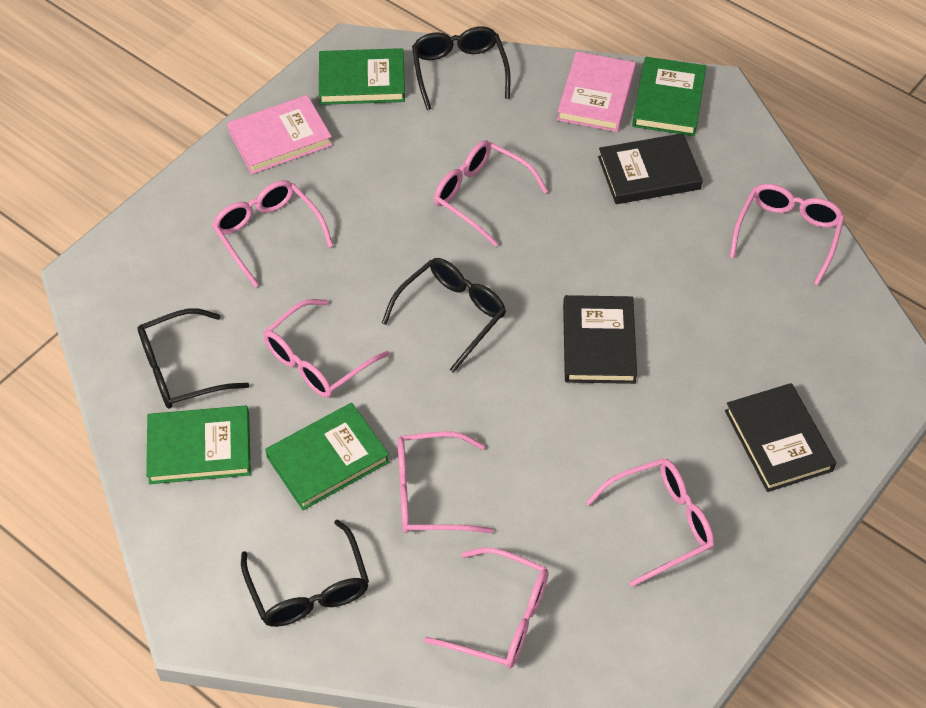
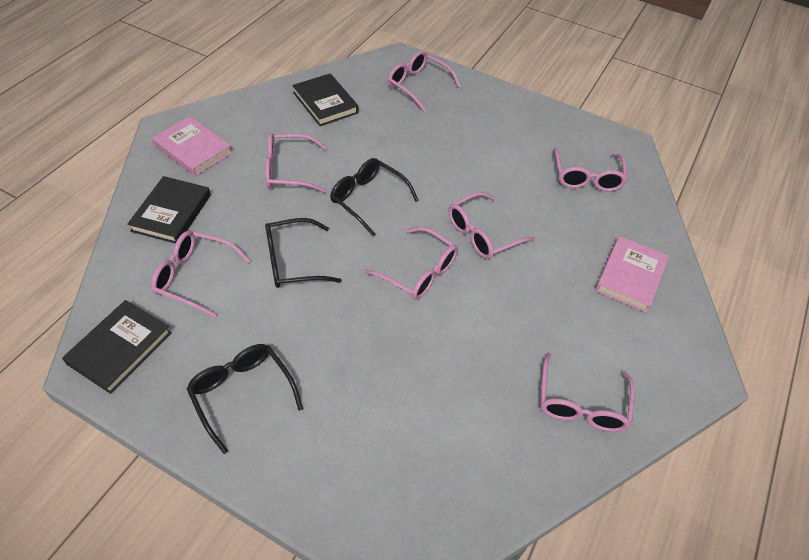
black glasses: [138,308,249,409] [241,519,369,627] [382,258,506,373] [412,26,510,110] = 4 -> [187,344,303,454] [265,218,342,288] [330,158,418,236] = 3
green book: [146,405,251,484] [265,403,390,510] [319,48,405,105] [632,57,706,136] = 4 -> none = 0

